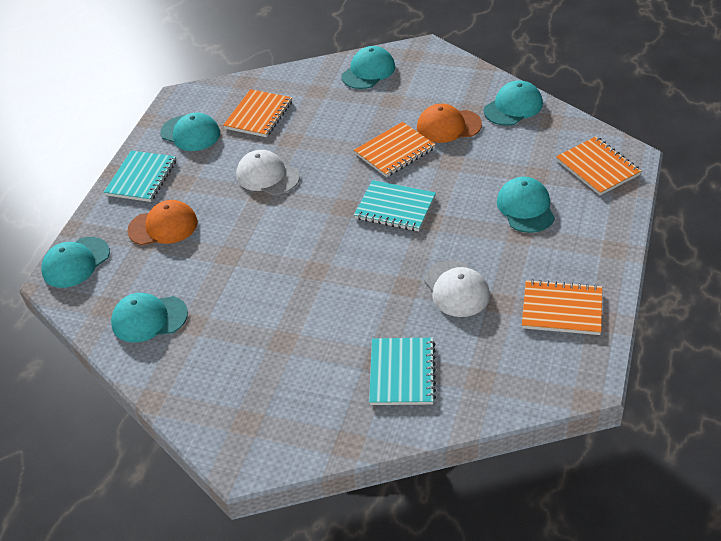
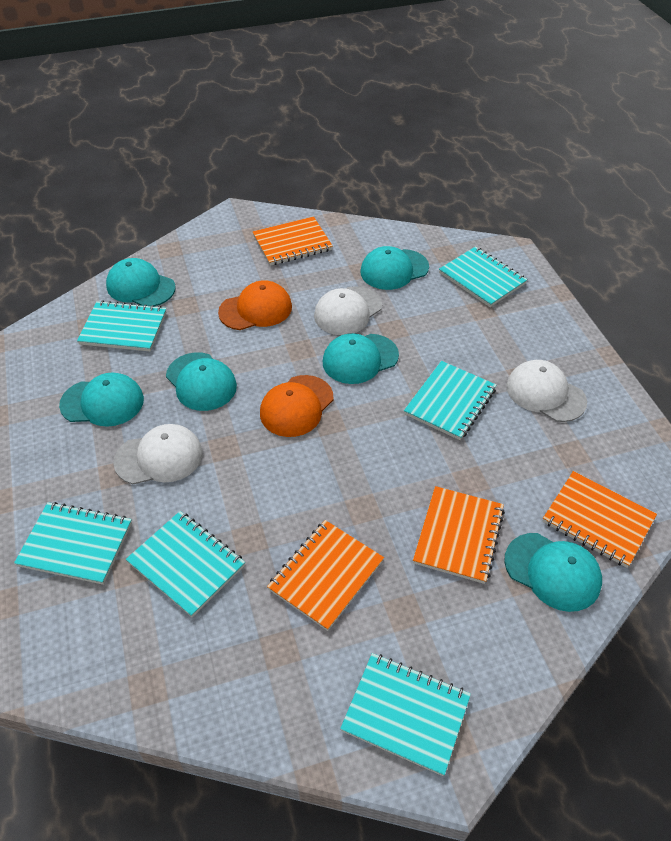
turquoise notebook: [104,151,176,202] [354,180,436,231] [369,338,436,405] = 3 -> [14,502,132,585] [77,301,167,352] [126,511,245,617] [340,653,471,776] [404,361,496,440] [439,246,528,307] = 6
white cap: [236,150,300,195] [424,260,490,317] = 2 -> [113,424,202,484] [314,286,382,335] [506,360,587,422] = 3

